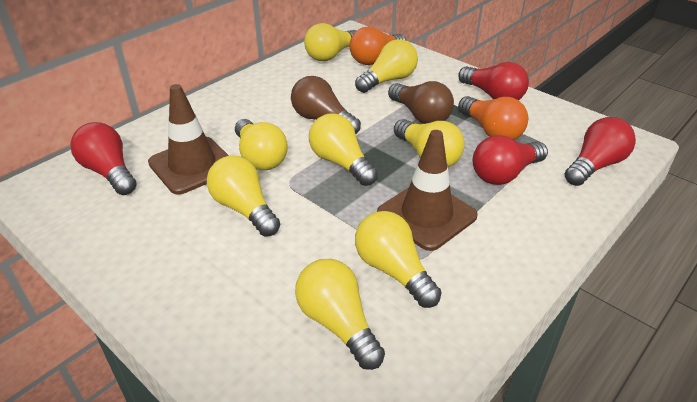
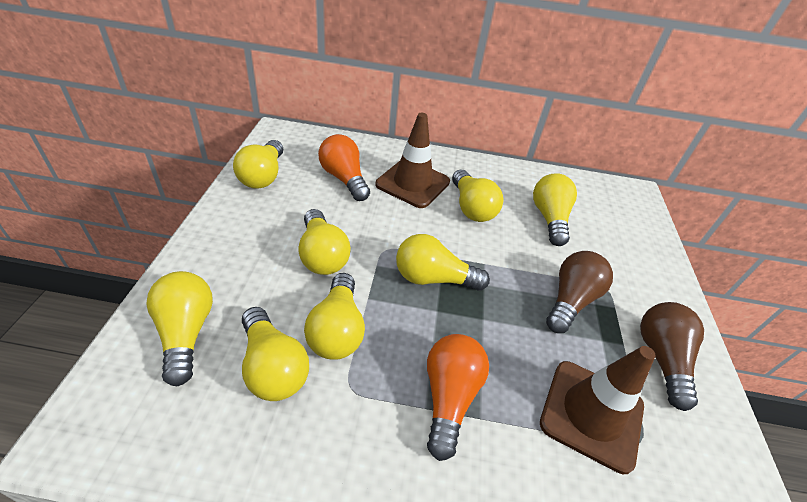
red light bulb: [70,122,136,195] [458,62,529,100] [473,135,548,185] [565,117,636,186] = 4 -> none = 0

